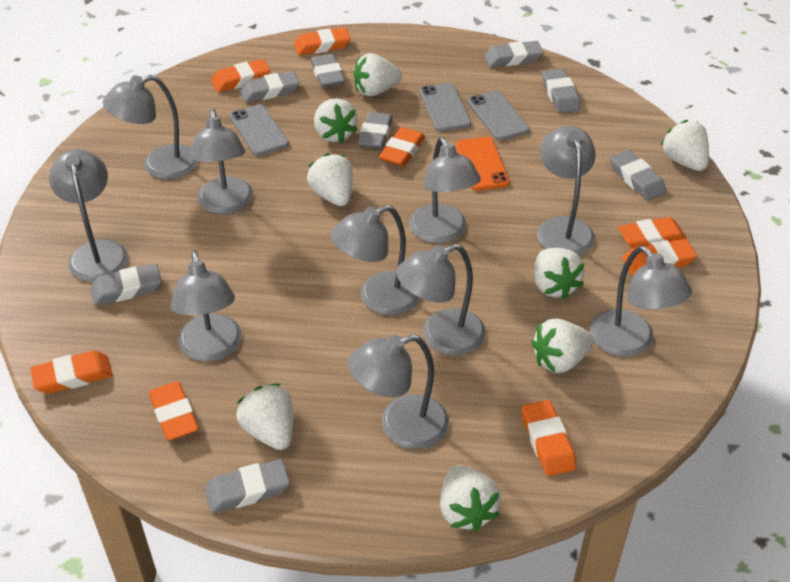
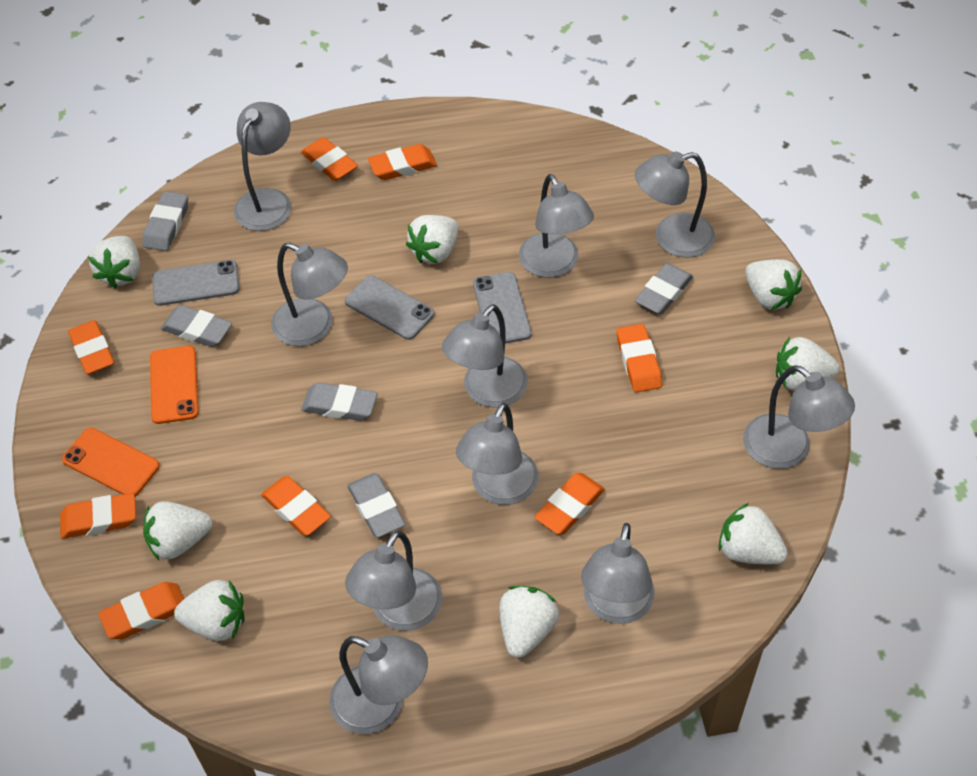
grey eraser: [90,264,162,306] [205,459,290,513] [240,71,300,103] [310,54,345,88] [358,112,393,149] [484,41,543,67] [542,68,580,113] [610,150,666,201] = 8 -> [143,191,188,251] [161,305,232,347] [301,382,378,421] [348,473,405,537] [635,263,693,314] = 5
orange phone: [456,137,510,191] = 1 -> [62,428,160,497] [150,346,199,424] = 2

